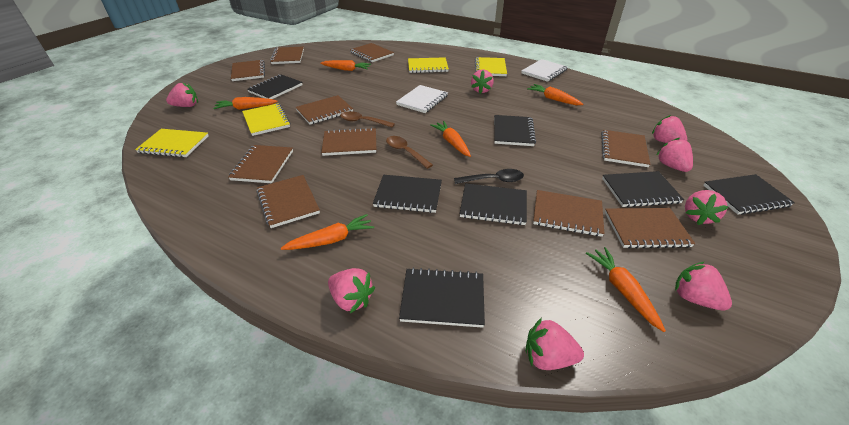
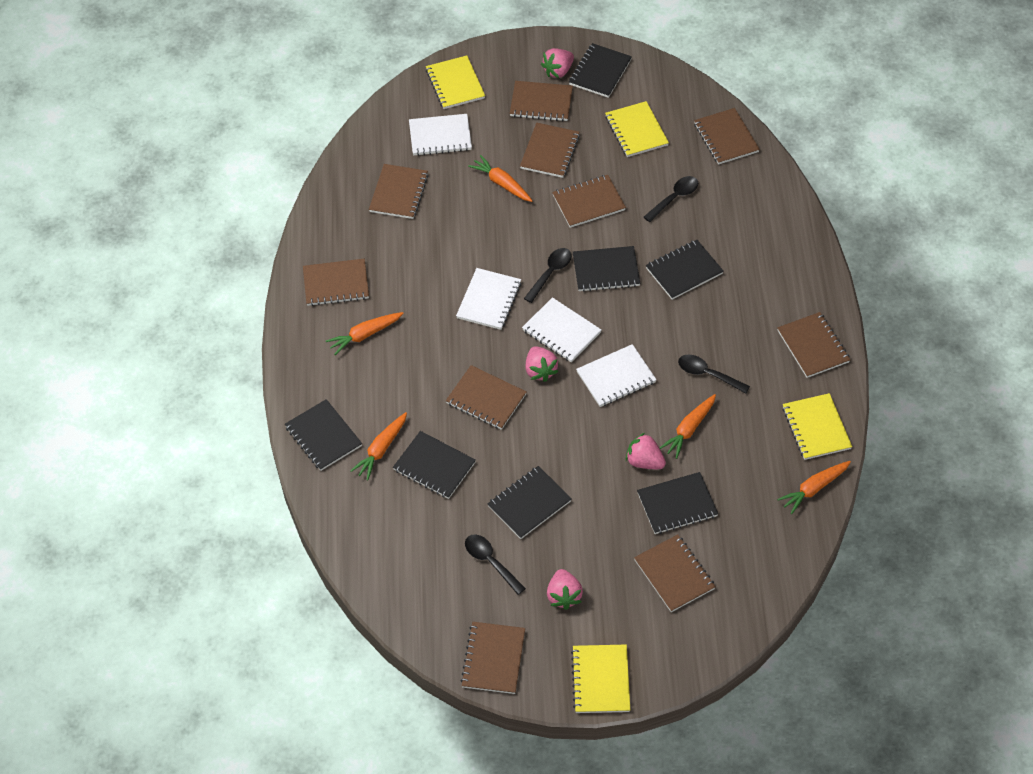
black spoon: [454,169,524,184] = 1 -> [465,535,526,595] [524,248,572,303] [644,176,698,222] [678,355,750,394] = 4
brown spoon: [340,111,395,128] [386,136,433,169] = 2 -> none = 0
orange carrot: [213,97,278,110] [281,214,374,250] [320,60,371,71] [430,121,471,157] [527,84,583,105] [586,247,666,332] = 6 -> [326,312,404,355] [350,412,407,480] [468,155,533,202] [660,394,716,459] [777,461,851,514] = 5
pink strawberry: [166,83,198,107] [328,268,375,313] [471,69,494,94] [525,318,584,370] [652,115,687,143] [657,138,693,172] [675,262,732,311] [685,190,728,225] = 8 -> [525,346,558,382] [541,48,574,78] [547,569,583,610] [626,433,666,469] = 4
white notebook: [396,85,448,113] [521,59,568,82] = 2 -> [409,114,472,156] [456,268,521,330] [522,297,601,363] [576,344,657,407] = 4

